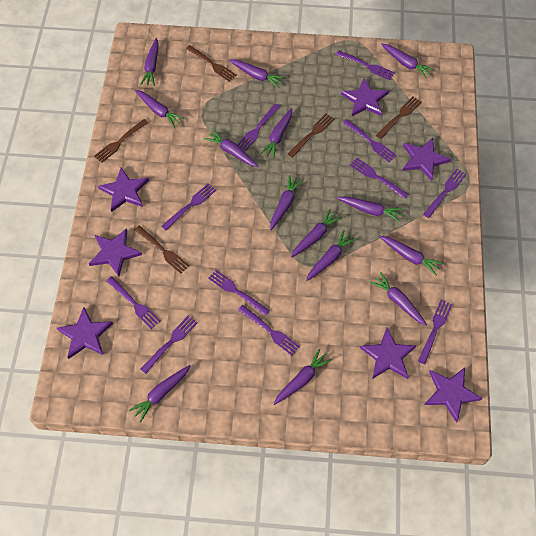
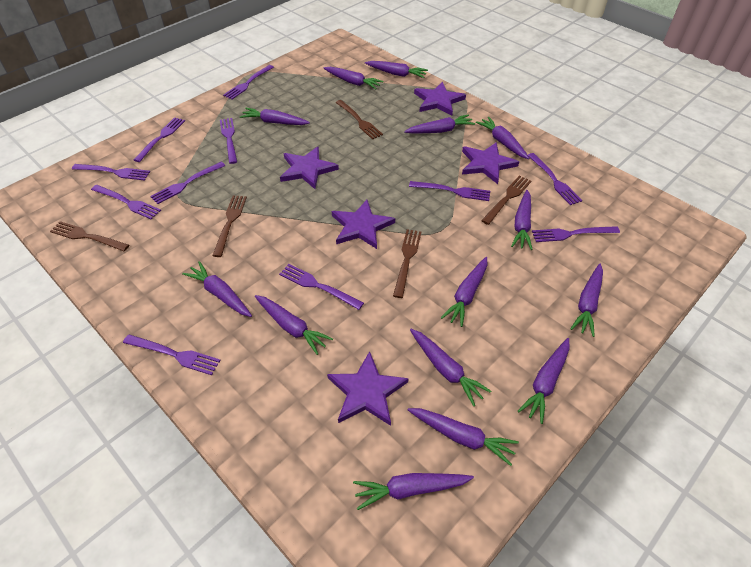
purple star: [57,307,113,359] [89,228,142,276] [98,168,149,212] [341,78,389,116] [360,328,417,379] [403,138,451,181] [424,368,483,423] = 7 -> [280,146,339,189] [327,351,409,426] [332,200,395,249] [414,82,466,115] [462,142,519,184] = 5

